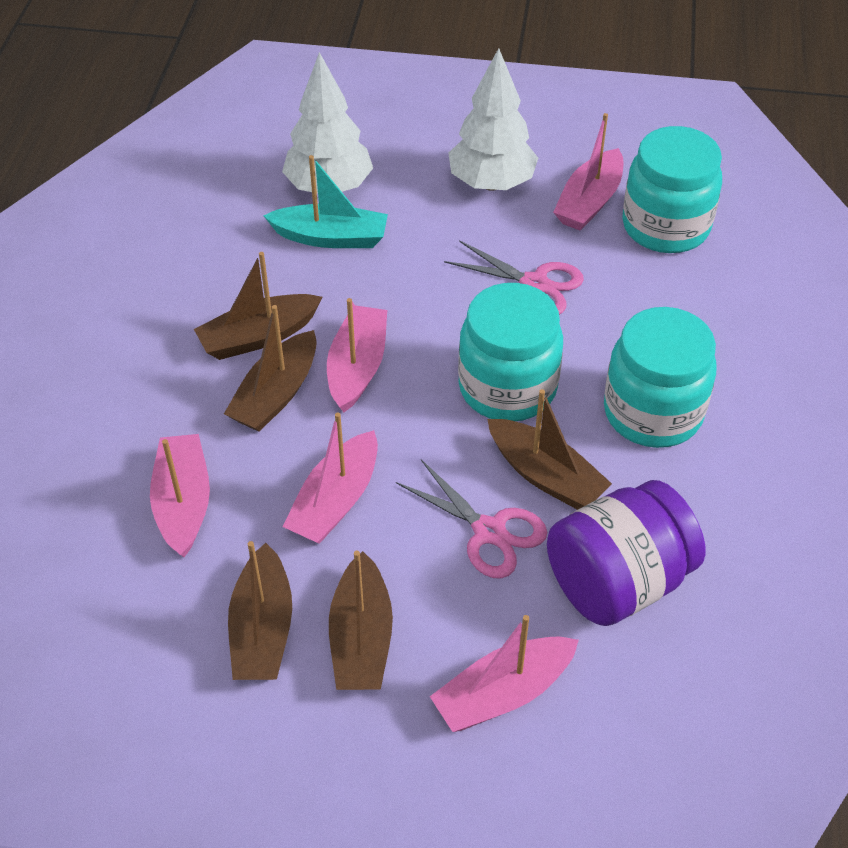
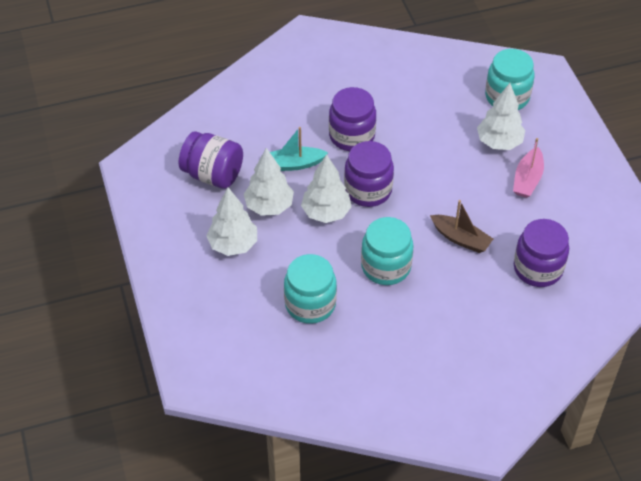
brown boat: [194,252,322,360] [224,305,317,432] [228,541,292,680] [329,551,393,690] [487,389,612,510] = 5 -> [430,200,493,253] = 1
pink boat: [150,434,210,557] [282,412,378,544] [327,298,387,412] [430,615,579,732] [553,113,624,231] = 5 -> [513,138,544,198] = 1
pink scissors: [396,459,547,579] [444,240,584,315] = 2 -> none = 0
purple jar: [547,480,706,626] = 1 -> [179,131,243,189] [329,87,376,151] [344,141,394,207] [514,219,569,287] = 4
white tree: [282,52,373,193] [448,48,538,191] = 2 -> [206,187,257,256] [244,148,294,216] [301,154,352,223] [477,83,525,150] = 4

